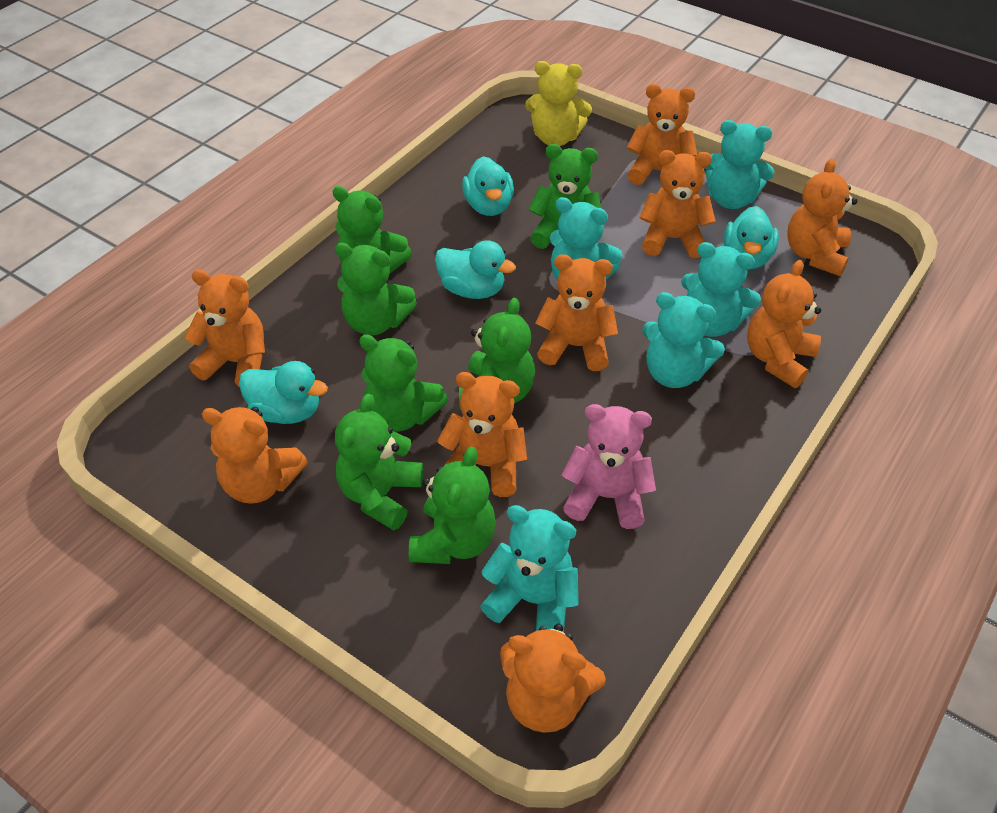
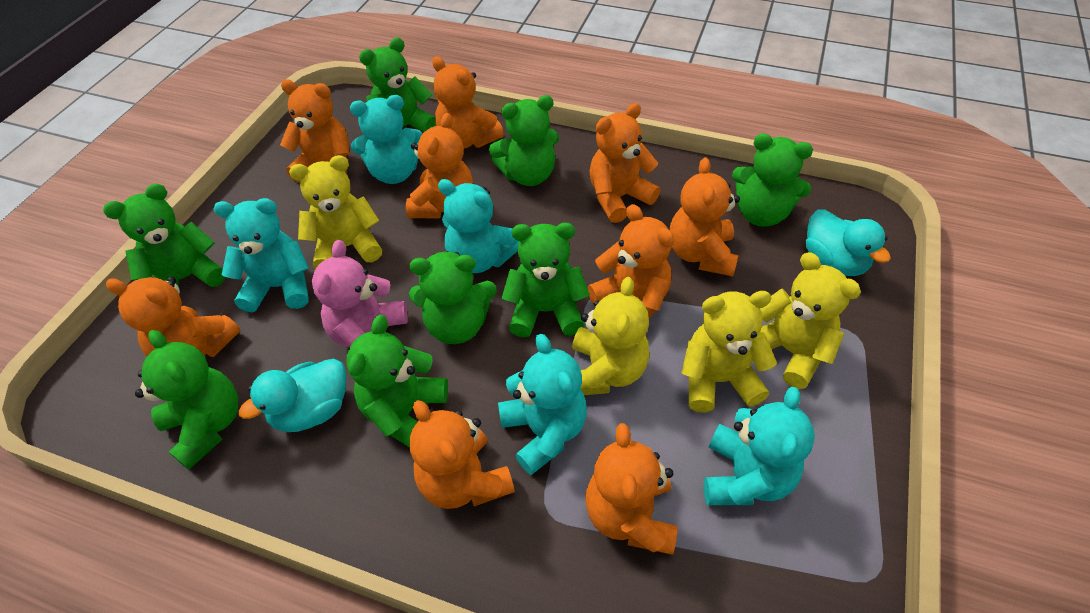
green teddy bear: [333,186,412,274] [335,243,417,336] [335,394,423,530] [359,334,448,432] [409,447,496,564] [459,298,535,410] [529,144,601,249] = 7 -> [103,184,226,287] [135,330,238,470] [347,315,448,448] [359,38,436,132] [409,251,497,344] [489,95,559,186] [502,222,590,338] [732,134,813,227] = 8
turquoise duck: [239,361,328,424] [435,240,516,299] [462,156,514,216] [724,206,779,269] = 4 -> [239,359,346,432] [806,209,891,276] = 2
yellow teddy bear: [525,61,592,146] = 1 -> [289,155,382,269] [572,277,649,395] [682,291,777,413] [760,252,861,389] = 4

